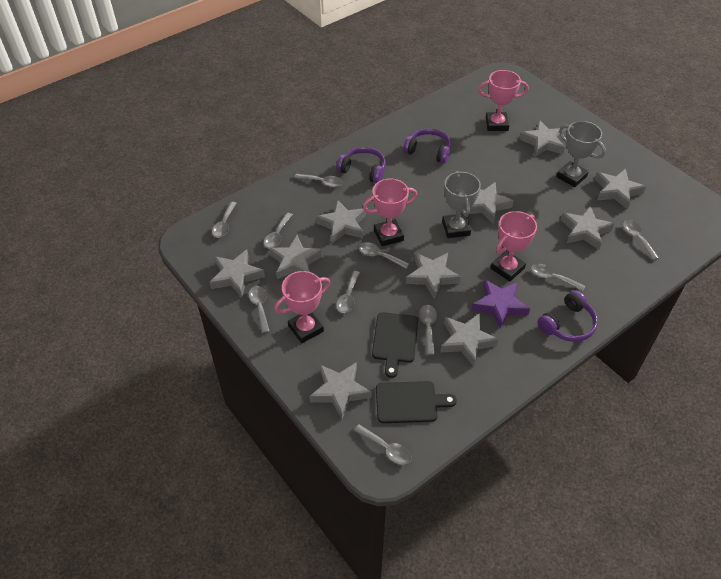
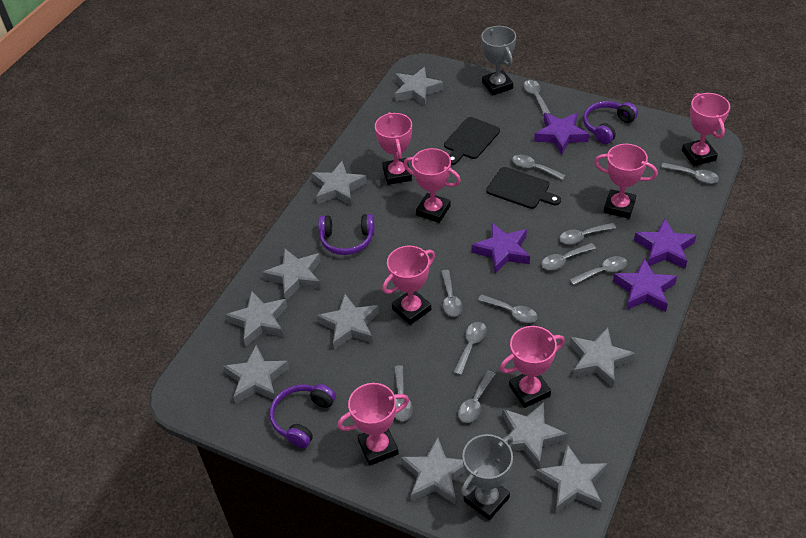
grey spoon: [212,202,237,238] [249,286,270,333] [264,213,293,248] [294,174,343,187] [336,271,360,313] [354,424,411,465] [358,242,409,269] [419,305,437,355] [531,264,585,291] [623,220,659,260] = 10 -> [394,365,413,421] [441,270,463,317] [453,322,487,375] [458,370,496,423] [478,294,538,323] [512,154,566,180] [524,80,551,114] [541,243,596,270] [559,223,616,244] [569,256,627,286] [661,163,719,184] = 11
pink trophy: [274,271,330,343] [363,179,417,246] [478,70,528,131] [491,211,537,282] = 4 -> [337,383,409,466] [375,112,412,185] [382,246,435,325] [403,148,461,223] [500,326,565,408] [594,144,658,219] [682,93,730,166] = 7
purple star: [472,279,530,329] = 1 -> [472,222,530,274] [534,113,589,155] [613,258,677,312] [634,218,697,269] = 4

